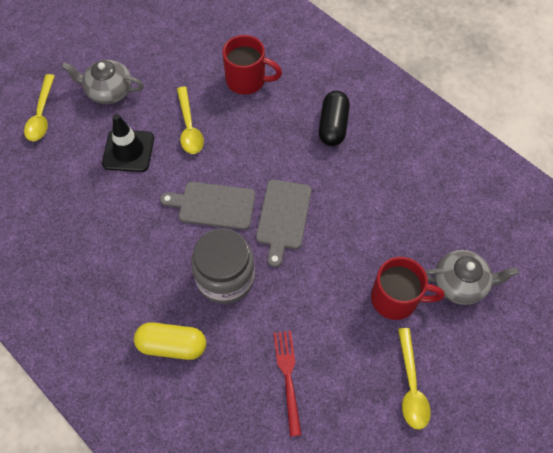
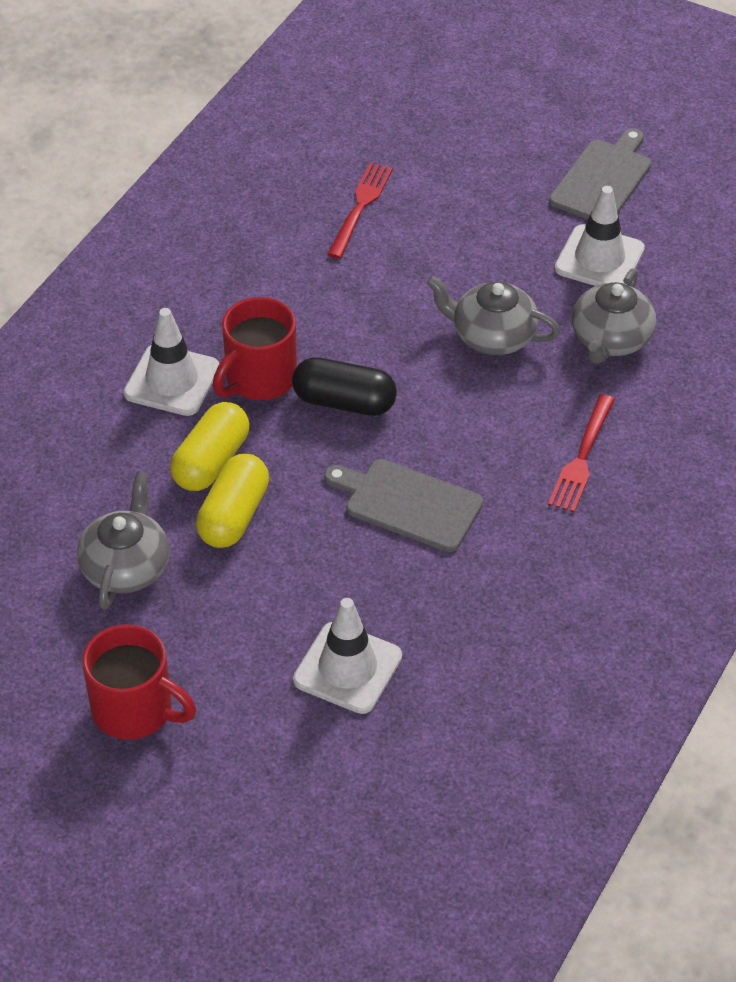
black traffic cone: [102,114,154,172] = 1 -> none = 0
grey jar: [191,228,255,304] = 1 -> none = 0
grey teapot: [62,60,144,104] [425,250,519,305] = 2 -> [77,471,170,609] [426,276,560,355] [572,268,656,364] = 3
red fork: [274,331,302,437] = 1 -> [327,163,393,259] [548,394,615,512] = 2
white traffic cone: none = 0 -> [124,308,219,416] [293,598,402,714] [555,186,645,286] = 3
yellow capsule: [134,322,206,360] = 1 -> [170,402,249,491] [196,454,269,548] = 2
yellow spoon: [24,74,55,141] [177,87,204,154] [398,328,431,430] = 3 -> none = 0

